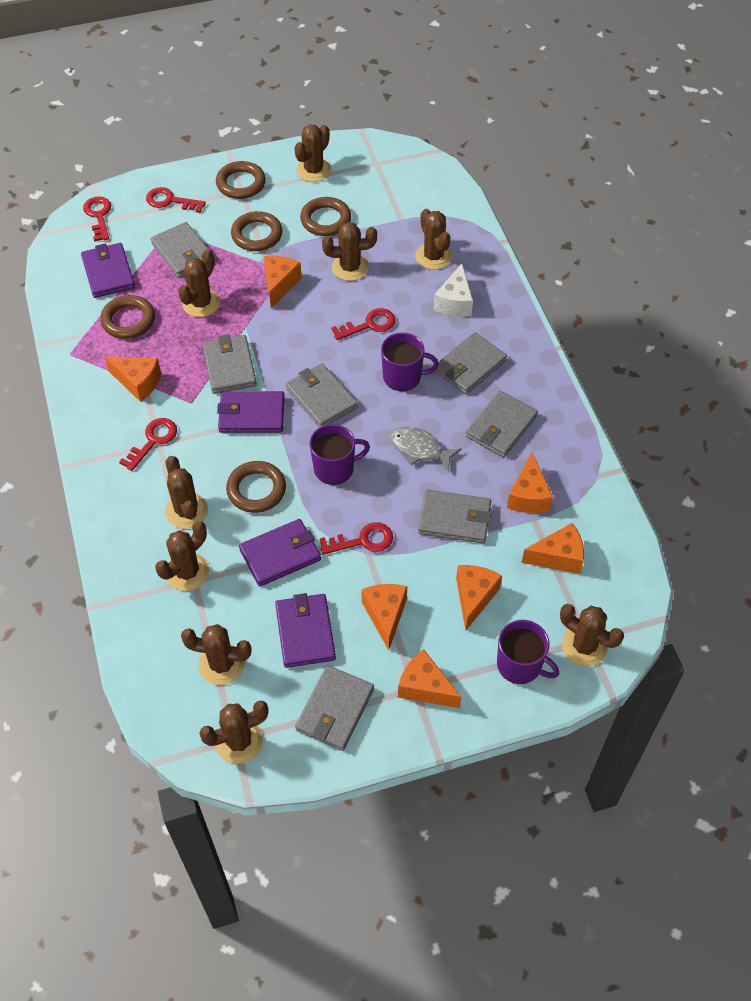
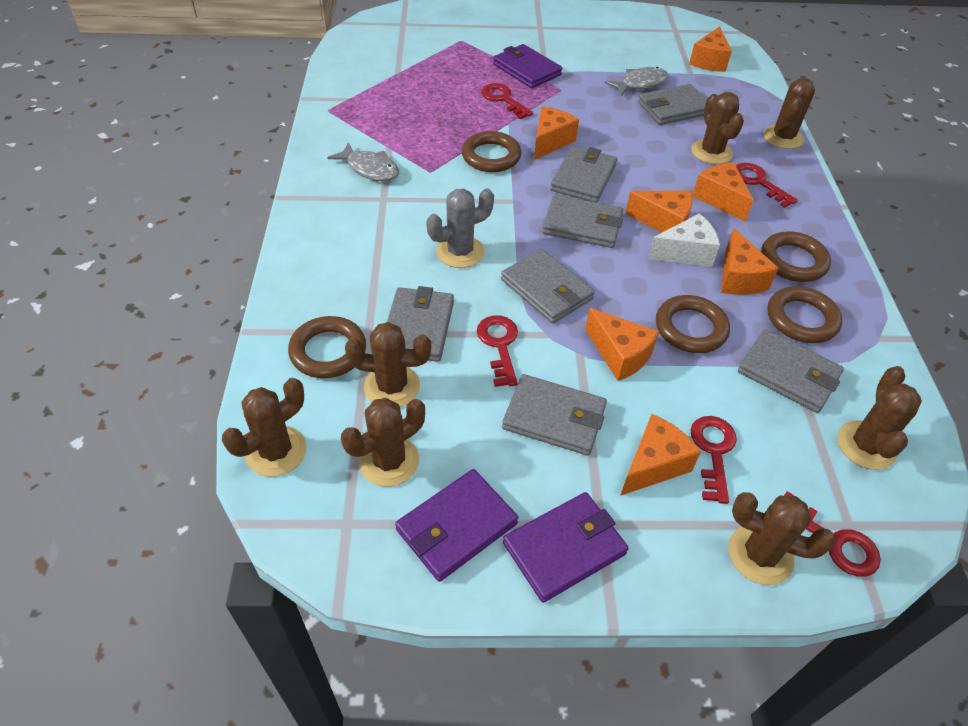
brown cactus: [155,521,209,591] [165,456,208,528] [178,250,220,317] [181,624,252,685] [199,701,269,764] [294,124,331,182] [322,222,377,281] [415,209,452,270] [560,604,624,666] = 9 -> [222,378,306,477] [341,398,425,487] [345,322,431,407] [691,92,744,164] [728,492,835,585] [763,78,815,149] [837,366,922,470] = 7
grey cactus: none = 0 -> [426,188,494,268] = 1
grey fish: [389,426,462,472] = 1 -> [327,142,399,181] [605,67,668,97] = 2
purple mug: [310,424,370,485] [381,333,439,391] [497,620,560,684] = 3 -> none = 0
purple wallet: [81,243,135,298] [217,391,285,433] [239,519,321,587] [275,593,336,668] = 4 -> [395,469,518,582] [493,44,562,88] [503,492,628,603] = 3

